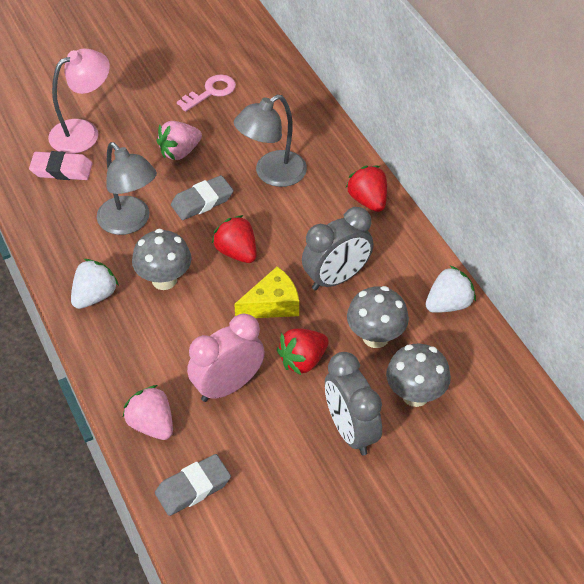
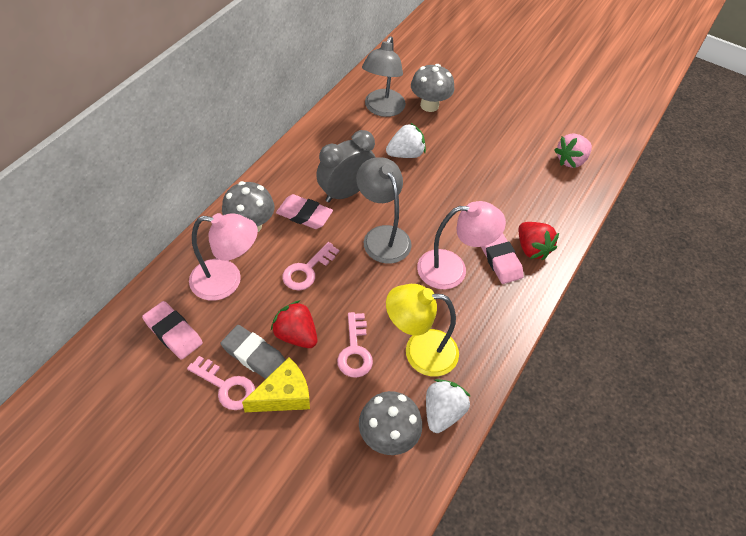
grey clock: [302,207,374,291] [325,352,382,456] = 2 -> [316,130,375,203] = 1
grey eraser: [155,454,231,516] [171,175,234,220] = 2 -> [221,325,286,379] = 1
pink clock: [187,313,265,402] = 1 -> none = 0
pink eraser: [29,151,93,180] = 1 -> [142,301,203,360] [276,194,333,229] [481,233,524,284] = 3
pink key: [177,75,236,112] = 1 -> [187,356,255,410] [282,242,339,290] [337,312,373,378] = 3
pink lamp: [48,48,110,154] = 1 -> [189,213,258,301] [417,201,506,289] = 2
pink strawberry: [123,385,173,440] [157,121,202,160] = 2 -> [554,133,592,168] = 1
red strawberry: [212,215,257,263] [277,328,329,375] [346,166,387,212] = 3 -> [271,300,317,348] [519,222,559,261] = 2
yellow lamp: none = 0 -> [386,284,459,376] = 1

